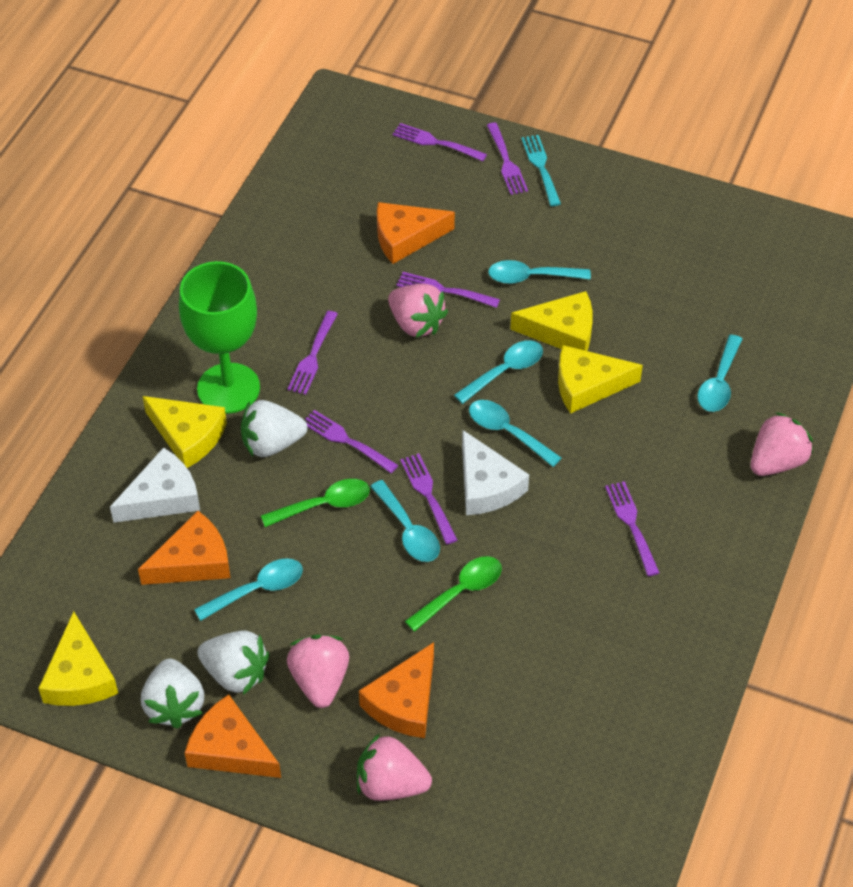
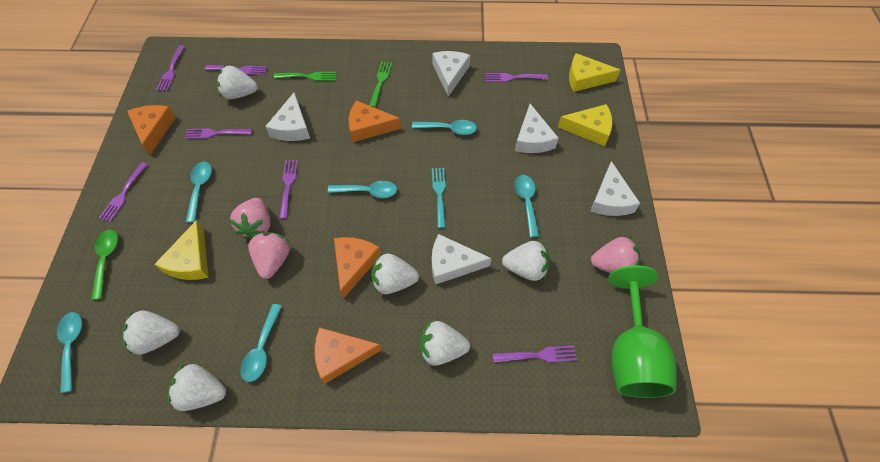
green fork: none = 0 -> [274,72,337,81] [369,61,392,108] = 2
green spoon: [261,479,370,527] [405,556,502,632] = 2 -> [91,230,118,300] = 1
pink strawberry: [287,635,349,708] [357,733,432,801] [388,284,448,338] [751,412,813,476] = 4 -> [229,198,271,239] [248,232,290,279] [591,236,640,273] = 3
white cheese: [110,447,200,523] [462,430,529,515] = 2 -> [265,93,310,141] [432,51,470,97] [432,234,491,285] [515,104,559,153] [590,161,640,216] = 5
white strawberry: [141,659,204,729] [197,631,269,695] [241,400,307,457] = 3 -> [122,311,180,355] [168,364,226,411] [216,66,258,99] [371,253,419,294] [420,321,470,366] [502,241,550,281] = 6
yellow cheese: [38,611,118,706] [142,396,227,468] [510,291,593,351] [558,345,643,414] = 4 -> [154,220,209,280] [558,104,612,146] [569,53,620,92] = 3

